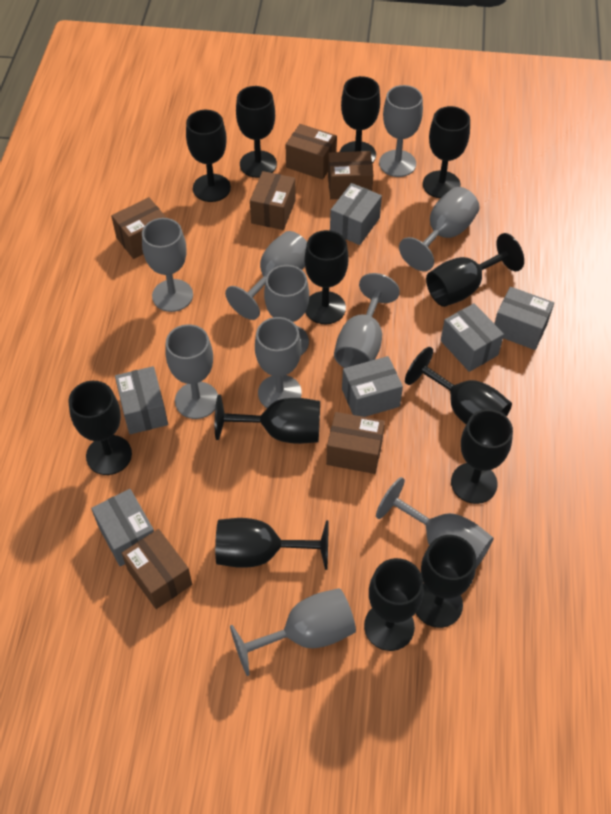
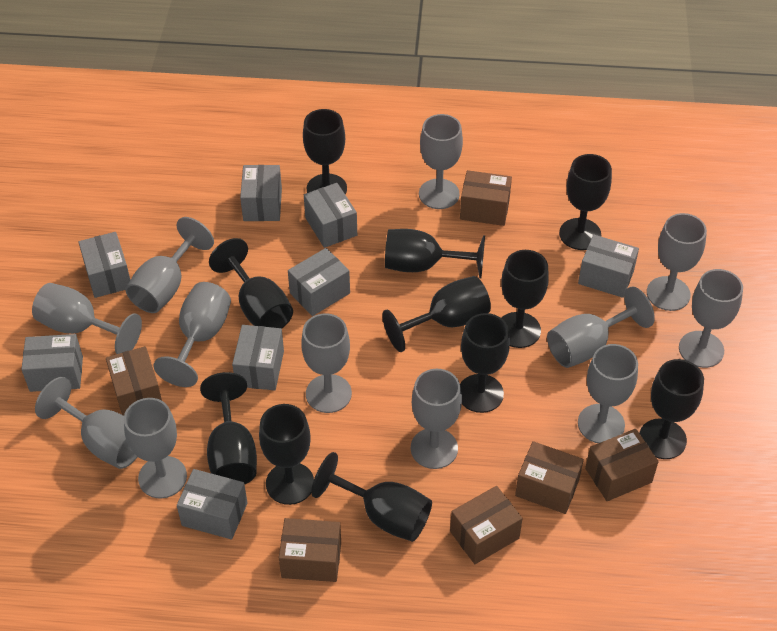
black goblet: [68,381,132,475] [186,110,231,202] [215,394,320,444] [215,518,329,570] [236,86,277,178] [304,230,349,324] [340,76,380,163] [364,558,424,651] [405,347,512,424] [416,535,476,628] [423,106,470,198] [426,233,524,307] [451,409,513,504] = 13 -> [200,372,257,485] [209,238,293,329] [259,404,314,505] [303,109,347,195] [311,452,432,542] [382,276,491,352] [385,229,485,278] [460,313,510,413] [502,250,549,348] [559,154,612,250] [639,359,704,459] = 11
grey box: [91,489,154,566] [115,366,168,434] [330,183,382,245] [342,356,403,417] [441,303,504,372] [494,287,554,350] = 6 -> [21,334,83,392] [78,232,130,298] [177,469,247,540] [232,325,284,390] [240,165,282,221] [288,248,350,316] [304,183,357,248] [578,235,639,298] = 8
grey goblet: [142,218,193,312] [165,324,218,419] [225,231,307,320] [230,588,356,676] [255,317,302,408] [264,265,309,355] [334,273,400,368] [376,477,494,568] [379,85,423,177] [399,187,479,271] = 10 -> [32,283,142,354] [35,377,137,469] [124,398,187,498] [126,217,214,313] [154,282,231,387] [301,313,352,413] [411,369,462,469] [419,114,463,209] [547,286,655,368] [578,344,638,443] [647,213,707,311] [679,269,743,368] = 12

